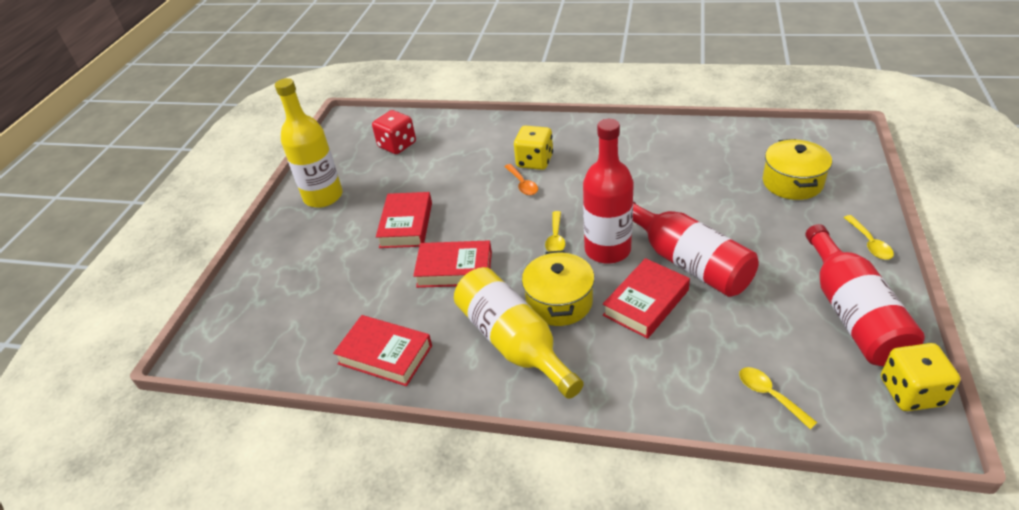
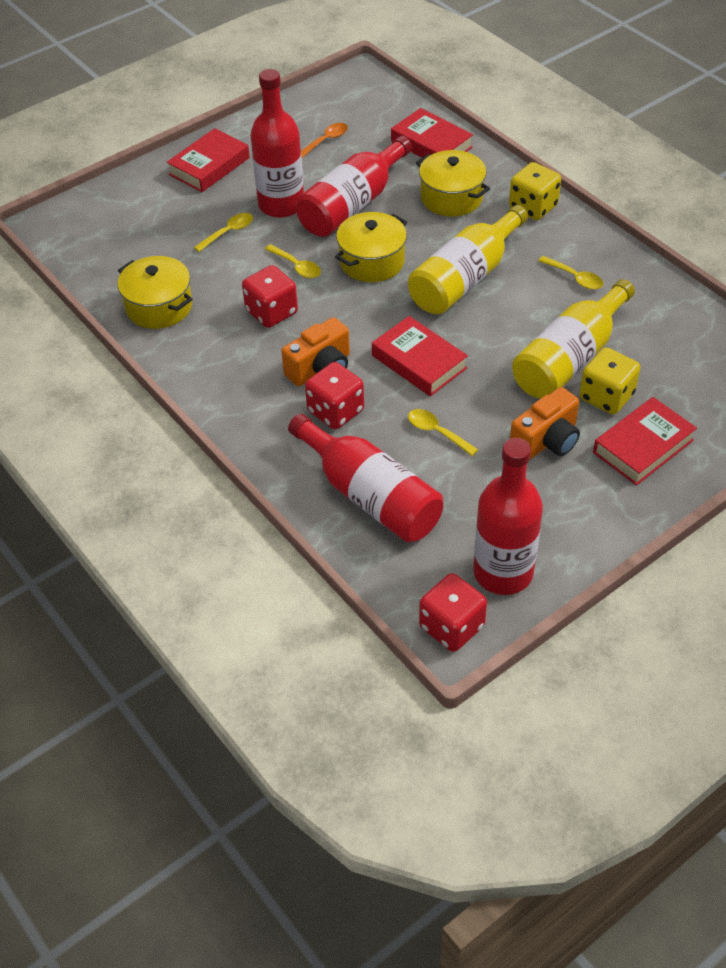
orange camera: none = 0 -> [281,317,350,386] [510,387,580,460] = 2
red bottle: [583,119,634,264] [633,201,759,297] [805,224,925,366] = 3 -> [251,69,304,218] [288,414,443,542] [296,136,412,237] [473,438,543,595] = 4
red dice: [372,110,416,154] = 1 -> [242,265,298,328] [305,362,364,429] [419,573,487,652] = 3
yellow pot: [522,250,595,326] [763,139,832,200] = 2 -> [118,256,193,329] [335,212,407,282] [416,150,490,217] = 3
yellow spoon: [545,211,565,252] [739,367,818,429] [844,215,894,260] = 3 -> [194,213,253,252] [265,244,321,278] [408,409,478,456] [538,256,603,290] = 4

